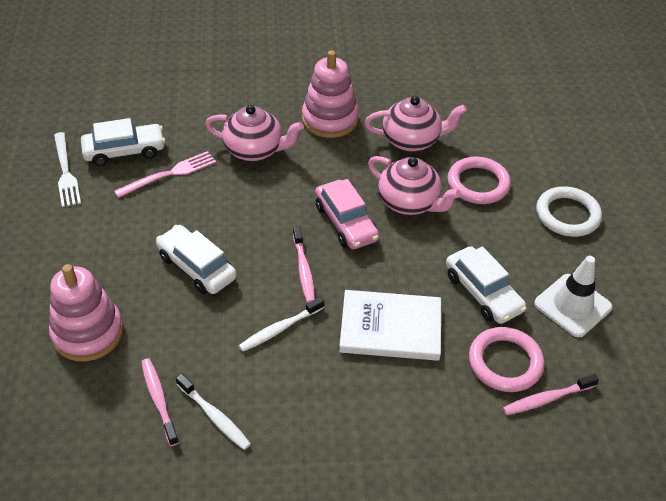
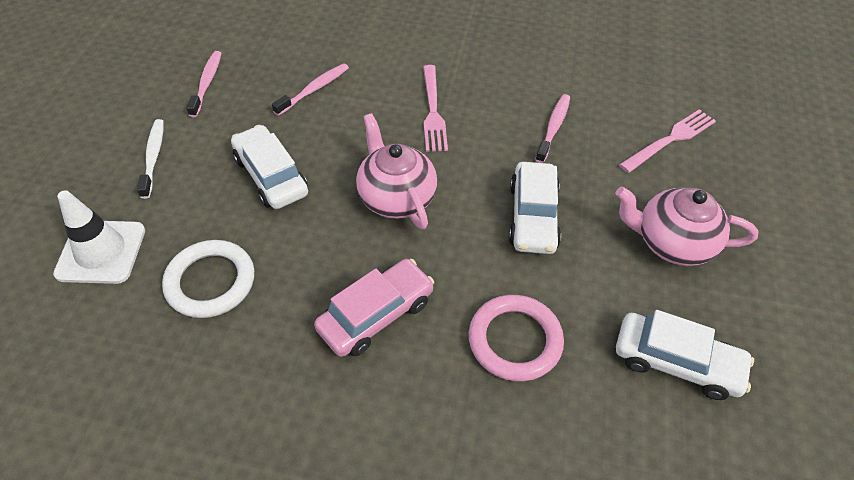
pink fork: [114,151,216,198] = 1 -> [423,65,448,152] [619,109,716,173] = 2
pink ring: [447,157,511,204] [469,327,544,392] = 2 -> [469,295,564,382] = 1
pink stacking toy: [49,264,124,361] [302,50,359,138] = 2 -> none = 0
pink teapot: [205,105,304,161] [365,96,467,152] [368,156,461,215] = 3 -> [356,113,437,229] [616,187,758,266] = 2
white book: [339,290,441,361] = 1 -> none = 0
white fork: [54,132,81,207] = 1 -> none = 0
white toothbrush: [176,373,251,450] [238,297,324,352] = 2 -> [137,119,164,199] = 1

